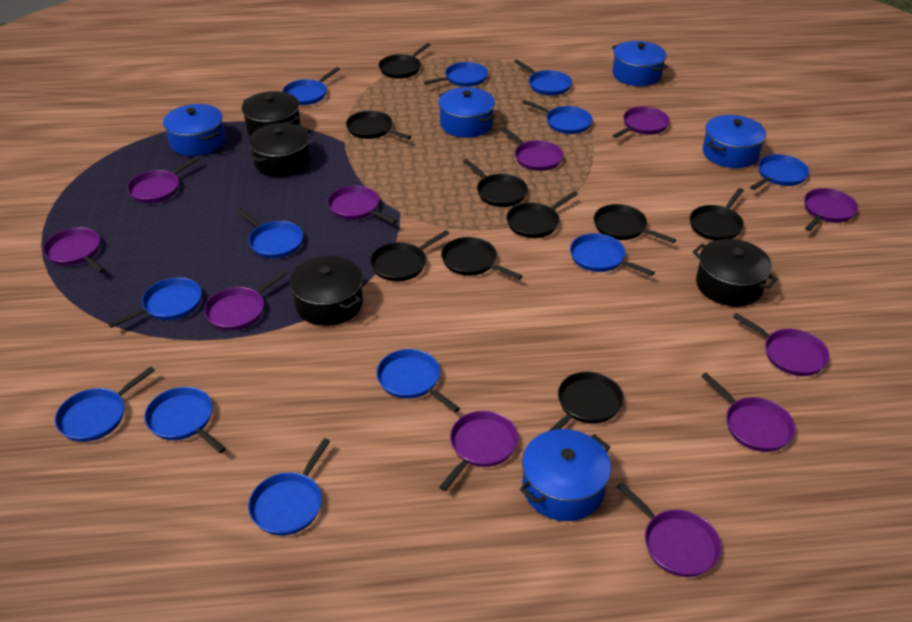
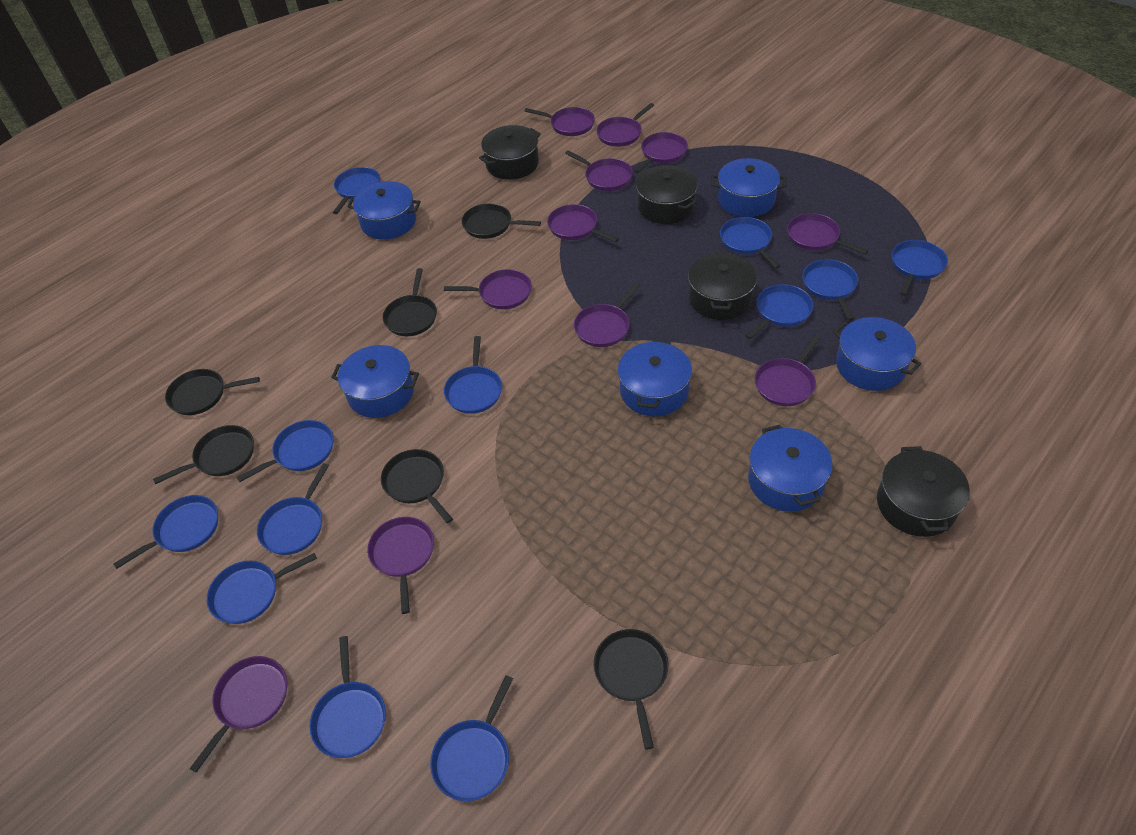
black pan: [346,111,411,140] [370,230,450,281] [379,43,431,79] [441,237,522,280] [463,159,528,207] [506,191,578,238] [549,372,624,431] [594,204,676,243] [690,188,744,241] = 9 -> [153,425,254,484] [165,369,260,415] [381,449,453,523] [383,268,437,336] [462,203,541,239] [593,629,668,749] = 6
blue pot: [163,104,225,156] [438,87,495,138] [520,429,611,521] [612,41,668,86] [703,115,766,168] = 5 -> [331,345,419,418] [347,181,421,240] [618,339,692,416] [711,158,786,217] [748,425,833,512] [833,317,921,391] = 6

